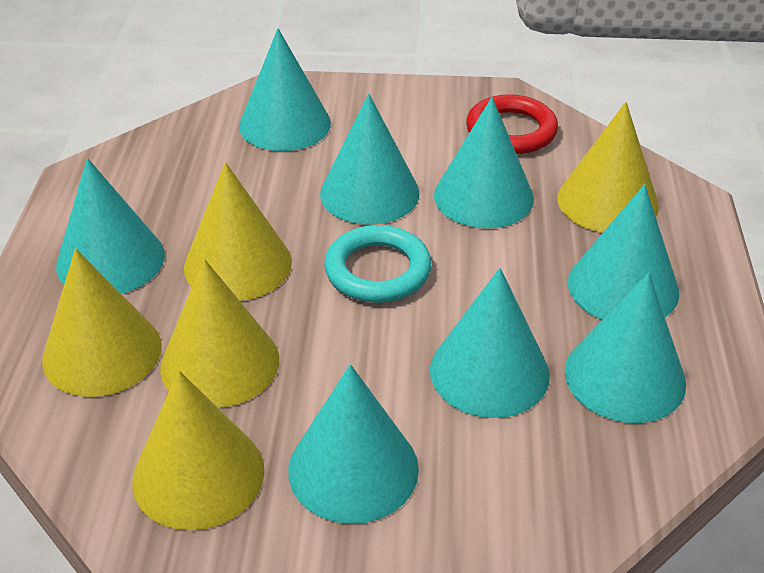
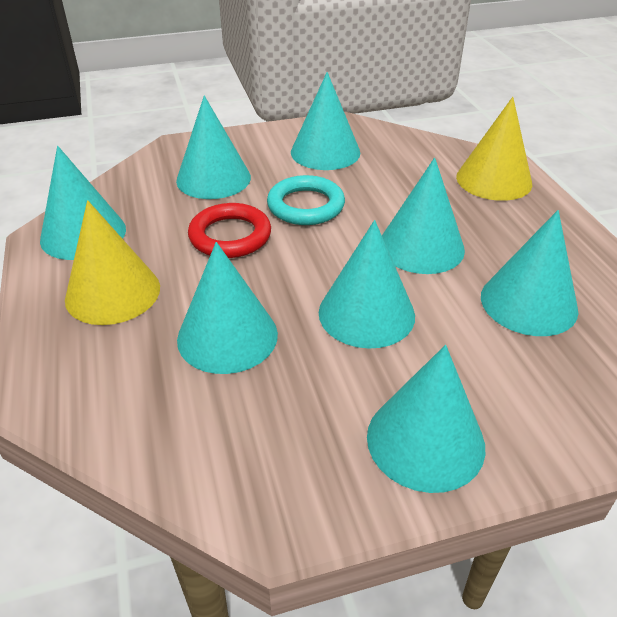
yellow cone: [42,249,161,397] [132,370,264,530] [160,259,279,408] [184,162,292,301] [557,102,659,233] = 5 -> [65,200,160,325] [456,97,532,201] = 2

